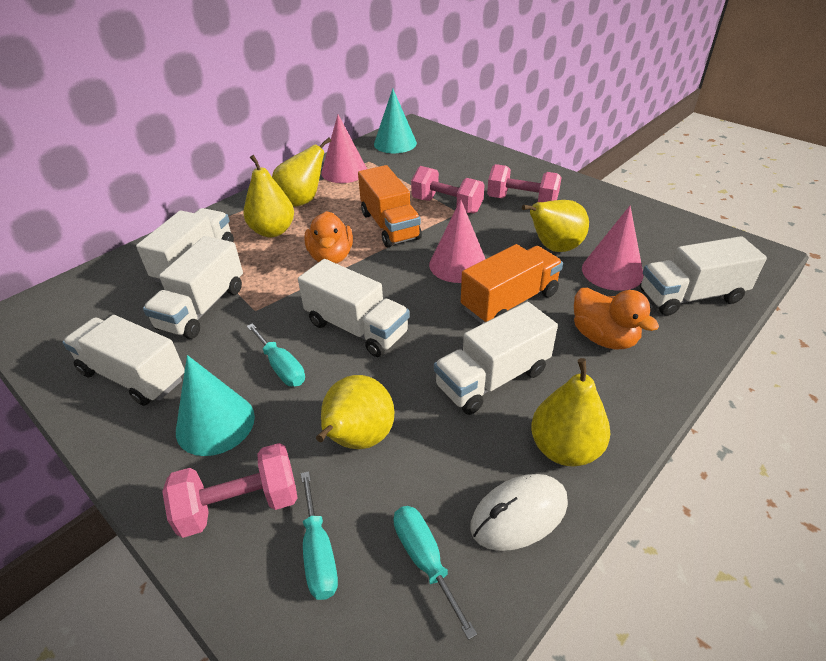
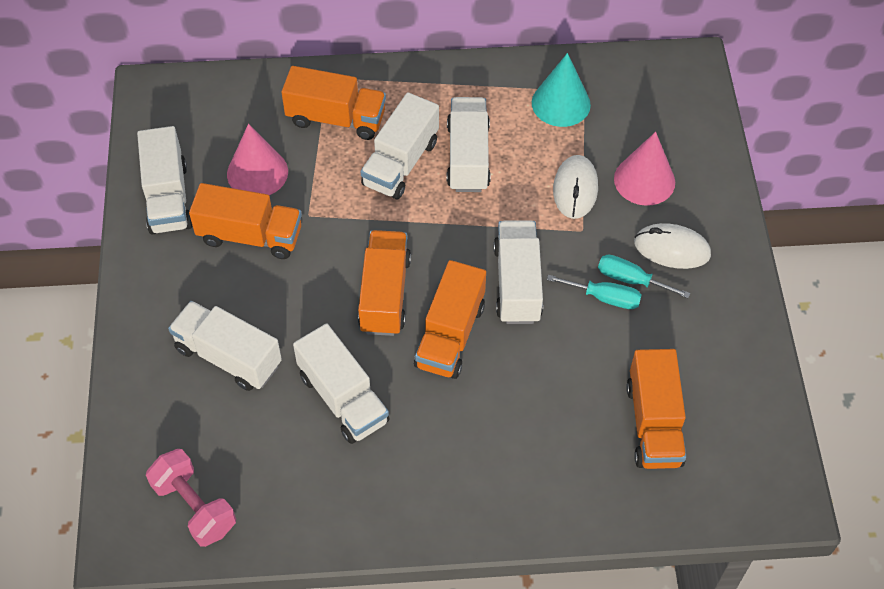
orange duck: [304,211,353,264] [574,288,659,350] = 2 -> none = 0
orange truck: [358,165,422,247] [461,244,563,324] = 2 -> [189,183,302,259] [281,66,386,140] [358,230,411,336] [414,260,486,379] [626,349,686,469] = 5
pink cone: [321,115,367,183] [429,200,485,283] [582,206,644,291] = 3 -> [227,124,288,195] [614,132,675,206] = 2
pink dumbbell: [162,443,298,538] [411,166,485,213] [487,164,562,202] = 3 -> [146,449,236,547] = 1
turquoise cone: [176,355,255,456] [374,89,417,153] = 2 -> [532,53,591,127] = 1
turquoise screwdriver: [247,323,305,386] [301,471,338,600] [394,506,477,640] = 3 -> [547,275,641,309] [598,255,690,298] = 2
white mouse: [470,474,568,551] = 1 -> [553,155,598,219] [634,223,711,269] = 2
yellow pear: [243,155,294,237] [272,138,331,207] [316,375,394,449] [522,200,589,252] [531,358,610,466] = 5 -> none = 0

